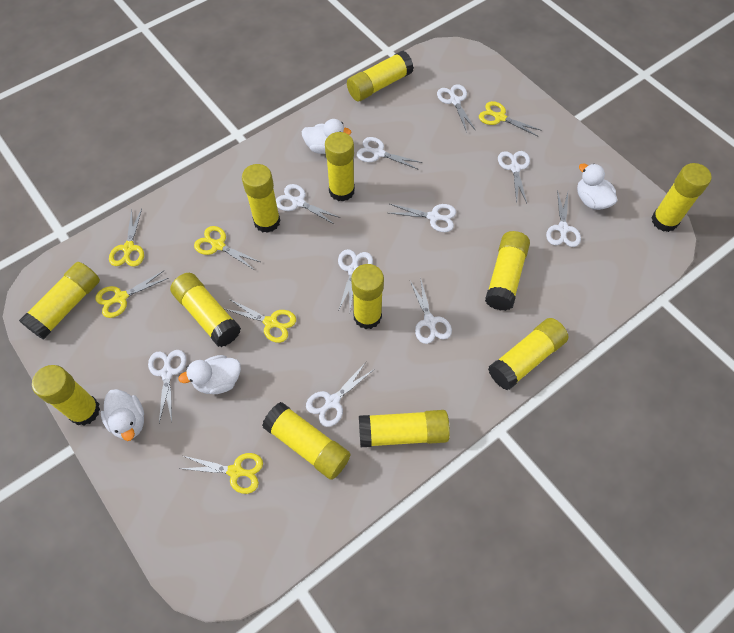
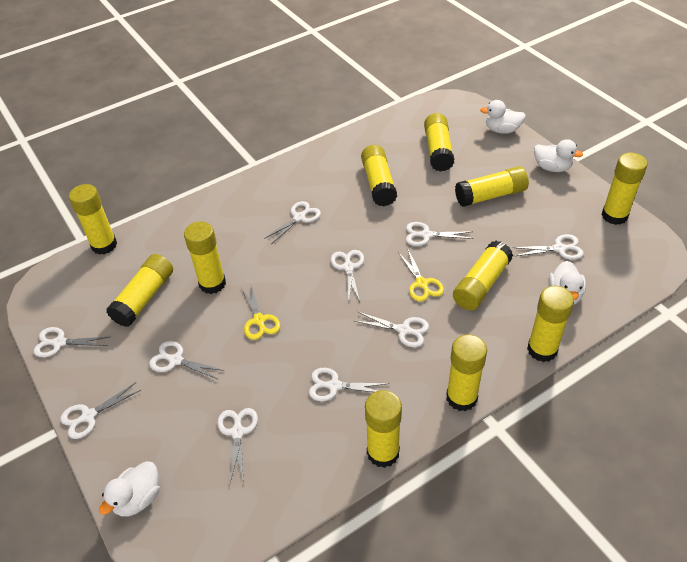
yellow glue stick: [19,262,100,339] [32,365,100,426] [170,273,241,347] [242,164,280,233] [262,402,350,480] [325,132,355,202] [347,51,414,101] [351,264,384,329] [359,410,450,447] [485,231,530,311] [488,318,569,390] [651,163,712,232] = 12 -> [69,184,117,255] [106,254,173,327] [184,221,226,294] [361,145,397,206] [365,390,402,468] [424,113,454,172] [446,334,487,411] [453,241,513,310] [455,166,529,207] [527,286,574,362] [601,153,647,225] = 11
yellow scissors: [95,270,169,318] [109,209,144,267] [180,453,263,494] [194,226,260,269] [223,299,296,343] [479,101,542,136] = 6 -> [240,285,280,340] [398,250,444,302] = 2

